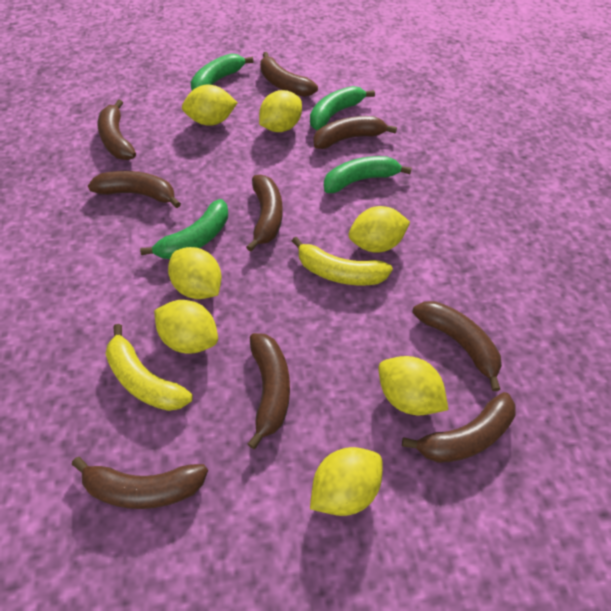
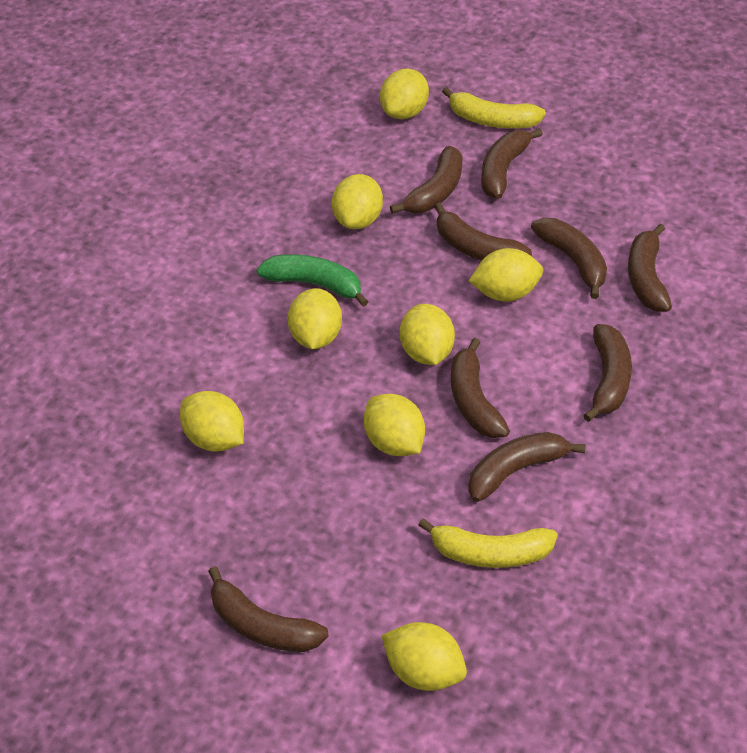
green banana: [140,199,228,259] [190,53,254,90] [310,86,375,130] [324,156,412,193] = 4 -> [257,254,369,307] = 1
yellow lemon: [154,300,218,353] [168,247,222,299] [182,85,238,126] [259,90,302,132] [310,447,383,516] [349,206,410,253] [378,356,449,415] = 7 -> [180,391,244,452] [288,288,342,349] [332,174,383,229] [364,394,425,456] [380,69,429,119] [381,622,467,691] [400,304,455,365] [469,248,543,302] = 8

